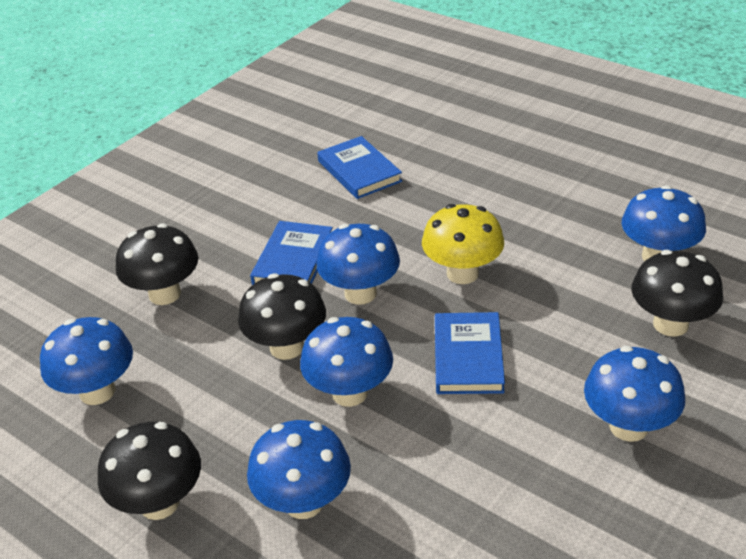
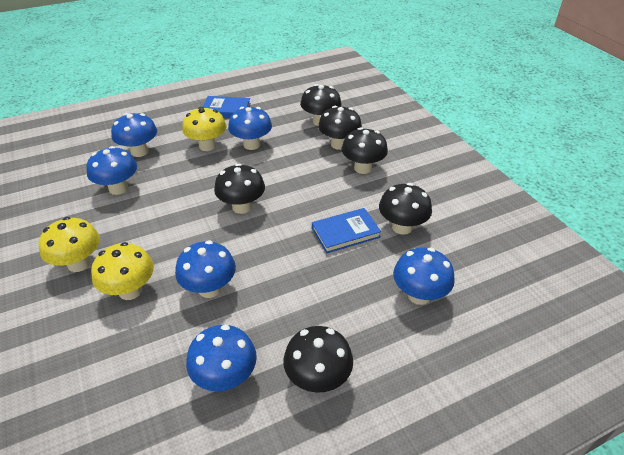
black mushroom: [98,422,201,520] [116,223,199,305] [238,273,326,360] [631,250,723,337] = 4 -> [214,163,265,214] [283,326,353,393] [300,84,341,126] [318,106,362,150] [342,127,388,174] [379,183,432,235] = 6
blue book: [250,221,333,285] [317,136,402,199] [435,312,505,394] = 3 -> [202,96,251,118] [312,208,381,253] = 2
yellow mushroom: [422,204,504,284] = 1 -> [39,217,100,272] [91,242,154,300] [182,107,226,151] = 3

